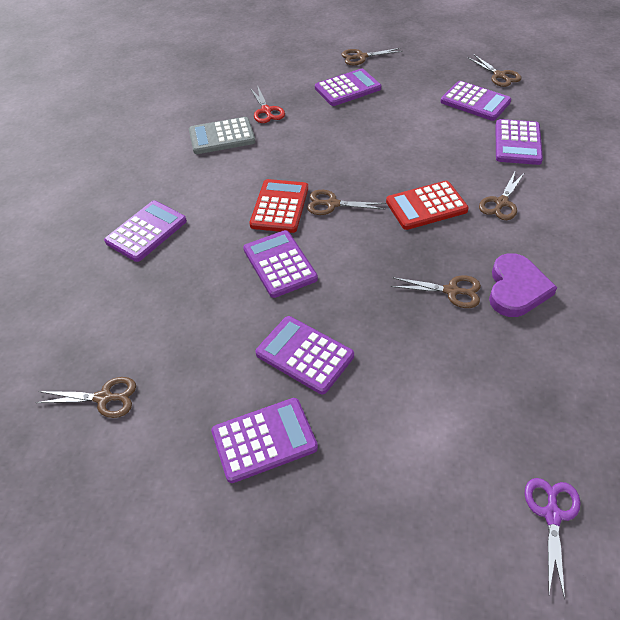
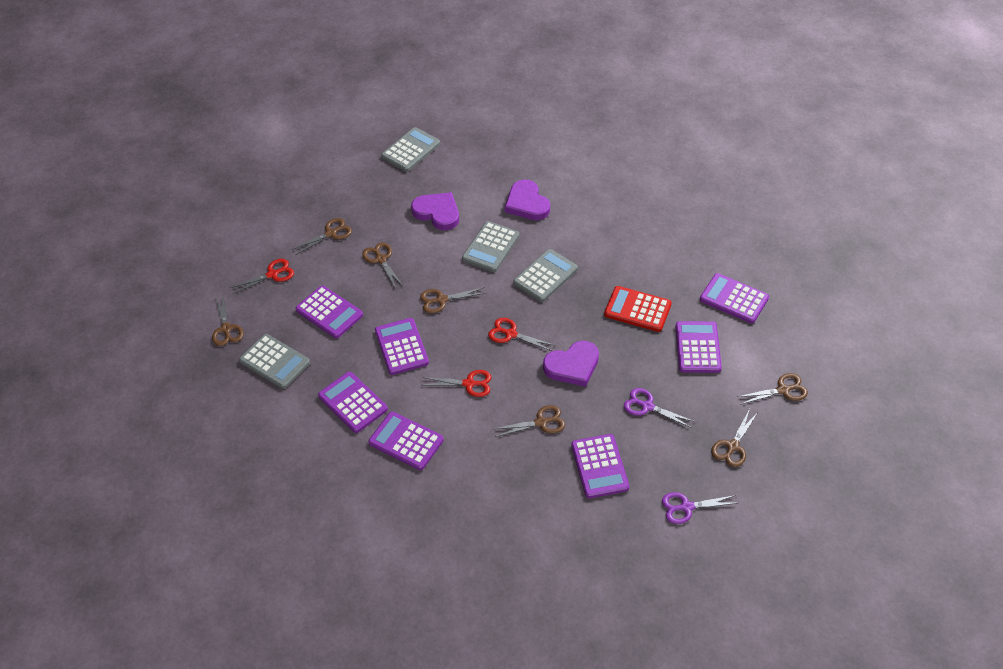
brown scissors: [35,377,136,418] [307,190,386,215] [341,48,403,65] [391,276,481,308] [467,54,521,87] [479,172,525,220] = 6 -> [212,296,244,346] [292,218,352,255] [362,242,403,288] [420,287,485,314] [494,405,565,437] [711,409,758,467] [737,373,808,405] = 7
grey calculator: [189,117,256,154] = 1 -> [239,334,310,389] [381,127,440,172] [462,221,519,272] [514,249,578,302] = 4
purple heart: [489,253,557,317] = 1 -> [411,192,459,230] [505,179,550,220] [543,341,599,387] = 3
purple scissors: [525,478,581,600] = 1 -> [624,388,695,427] [662,492,737,524] = 2
red calculator: [250,179,308,233] [386,181,469,230] = 2 -> [604,286,672,332] = 1
red scissors: [250,85,285,123] = 1 -> [230,259,294,294] [422,370,491,397] [488,318,554,351] = 3

